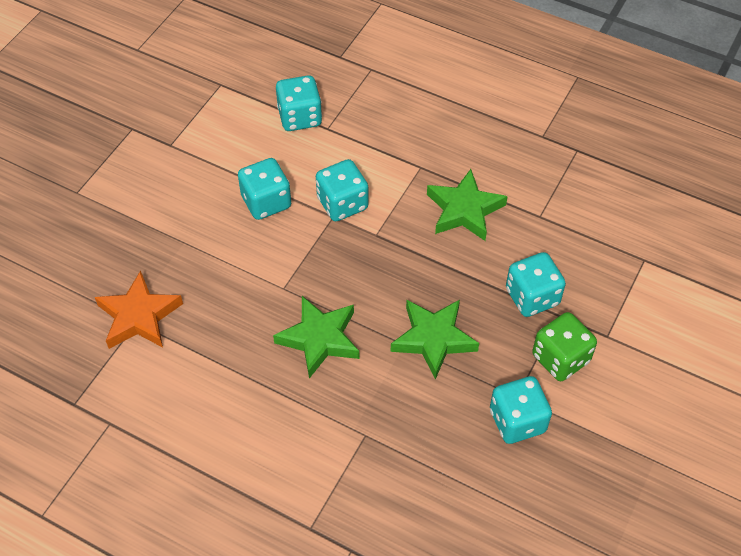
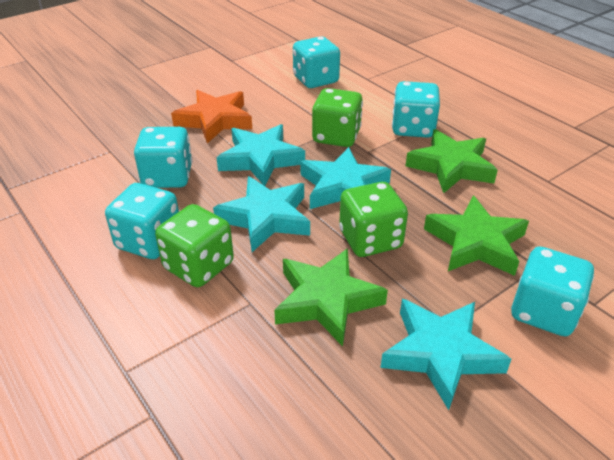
green dice: [532,312,597,381] = 1 -> [155,204,234,287] [312,88,363,147] [339,182,408,257] = 3
turquoise star: none = 0 -> [213,176,310,252] [216,124,305,186] [301,147,391,209] [381,299,512,410] = 4

